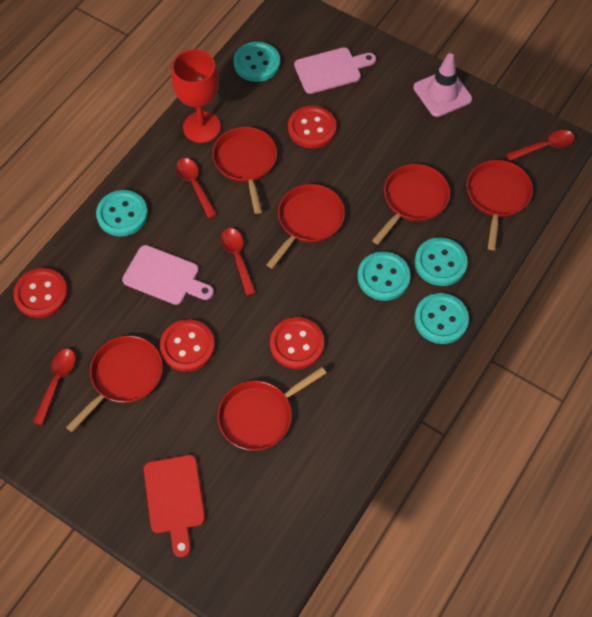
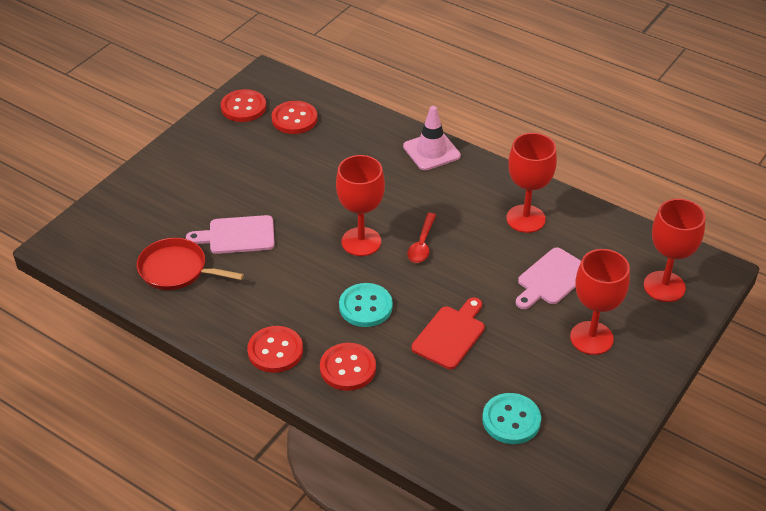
red goblet: [171,49,221,143] = 1 -> [336,155,385,256] [506,133,557,233] [570,249,630,355] [644,199,705,302] = 4
red pan: [66,336,163,432] [212,127,277,214] [217,367,326,451] [266,184,345,269] [372,164,450,244] [467,160,533,250] = 6 -> [137,238,244,290] = 1
red spoon: [33,349,76,426] [176,158,217,218] [221,228,256,296] [506,130,575,161] = 4 -> [407,213,436,263] = 1
turquoise button: [96,190,148,236] [233,42,280,82] [358,252,410,301] [414,293,469,344] [415,237,468,286] = 5 -> [339,283,393,327] [482,393,541,444] = 2

